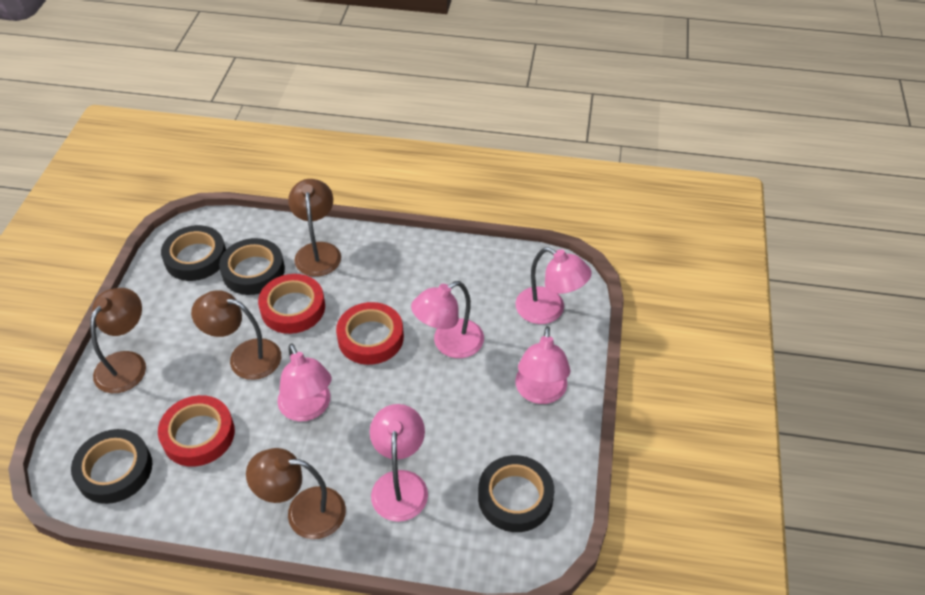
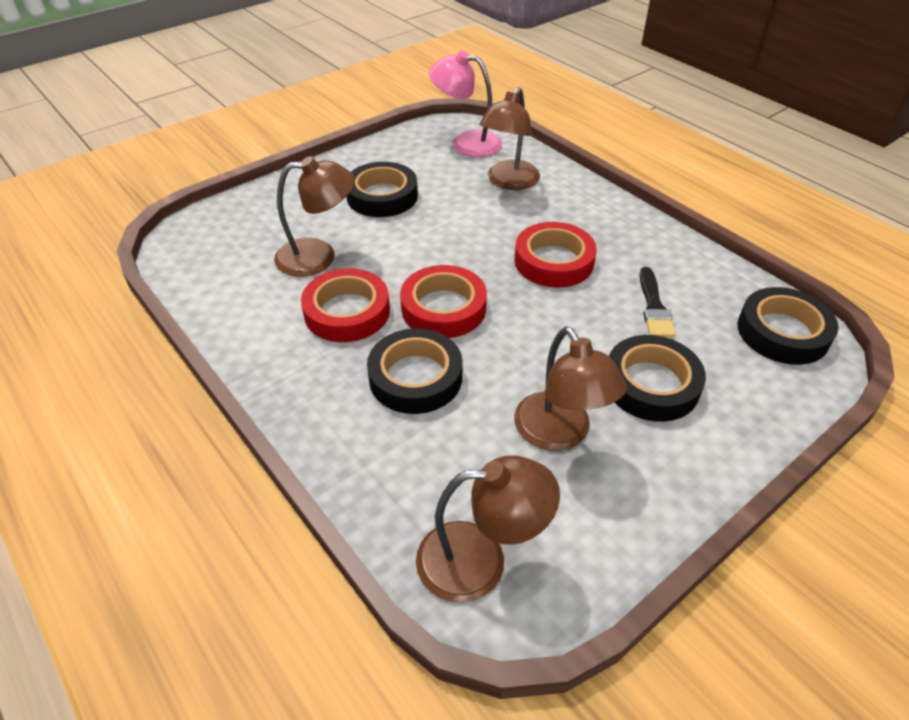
black brush: none = 0 -> [639,267,676,337] = 1
pink lamp: [277,343,332,422] [370,404,428,522] [411,281,484,358] [515,247,592,324] [515,326,571,404] = 5 -> [429,51,502,157] = 1

